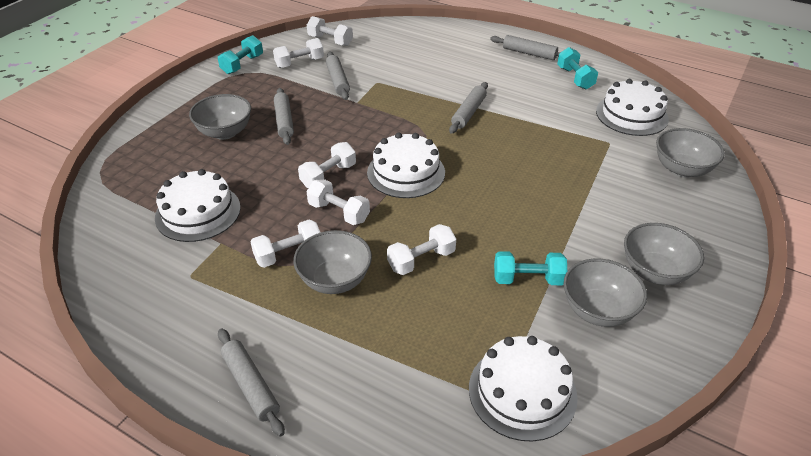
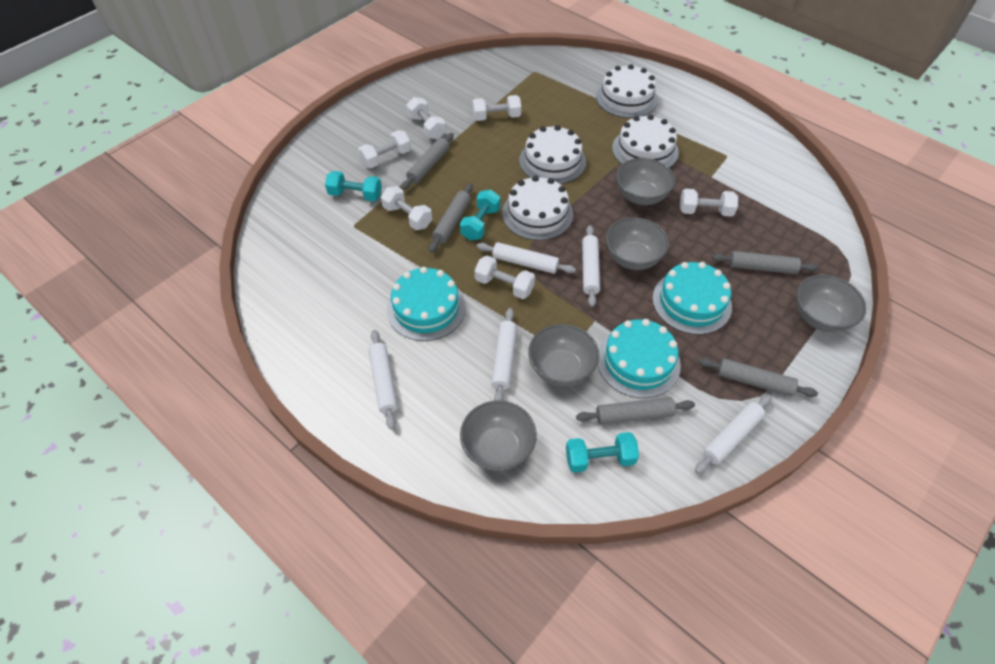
turquoise cake: none = 0 -> [387,267,466,341] [598,319,681,398] [652,262,732,335] = 3
white rolling pin: none = 0 -> [368,330,398,430] [477,242,576,274] [491,308,517,401] [582,225,600,307] [695,394,772,474] = 5

